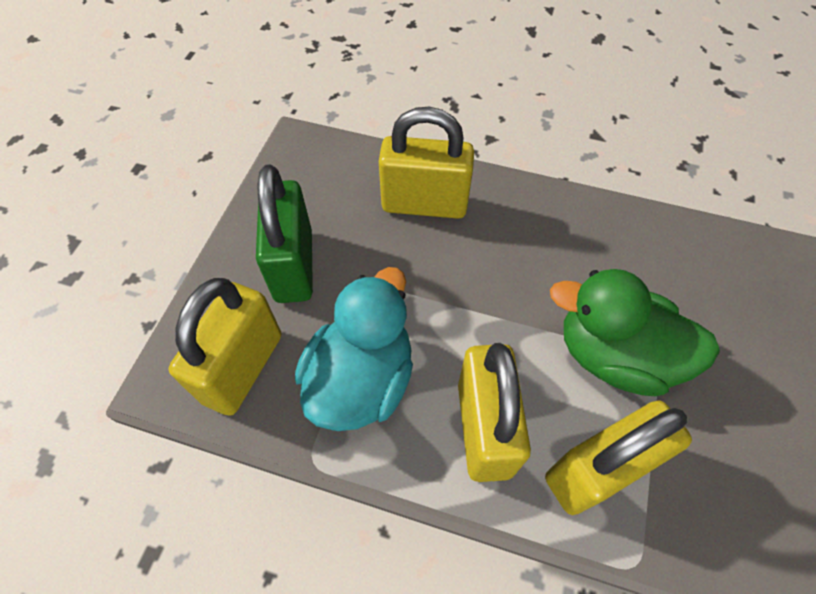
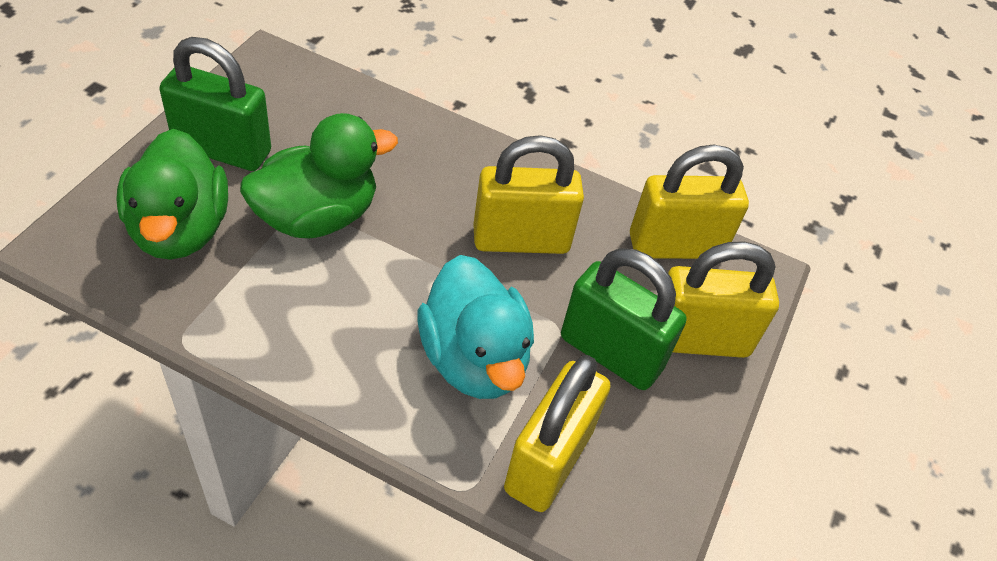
green duck: [550,269,720,396] = 1 -> [116,129,228,260] [240,113,398,238] = 2
green padlock: [256,164,313,303] = 1 -> [159,37,271,171] [561,248,686,390] = 2

